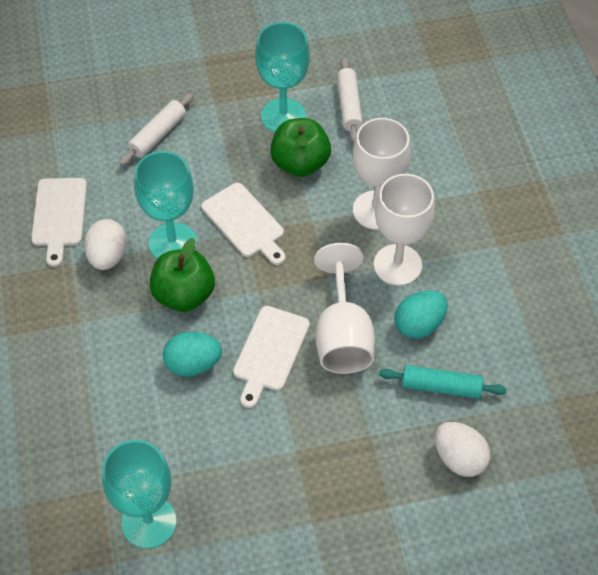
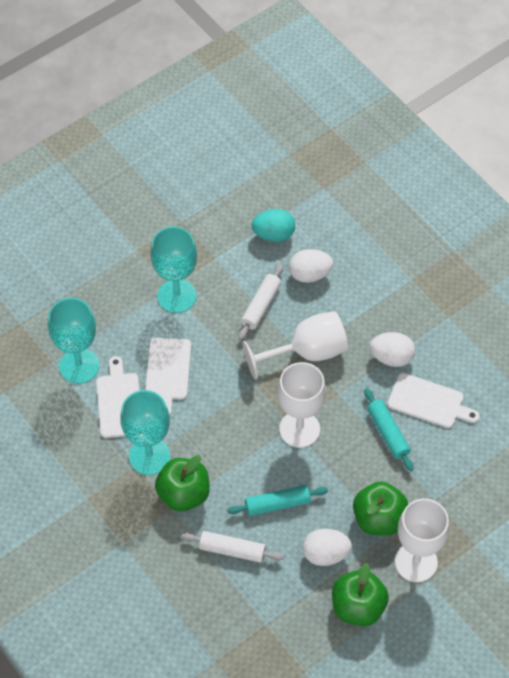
green apple: [150,238,215,312] [270,118,331,177] = 2 -> [155,455,210,511] [332,563,389,627] [353,482,408,536] = 3
turquoise egg: [163,332,222,377] [394,291,448,339] = 2 -> [251,209,295,242] = 1
turquoise rolling pin: [379,365,506,399] = 1 -> [227,485,328,516] [364,388,414,471] = 2
white egg: [84,219,127,270] [435,422,490,477] = 2 -> [289,249,333,283] [303,529,352,566] [369,332,415,367] = 3

